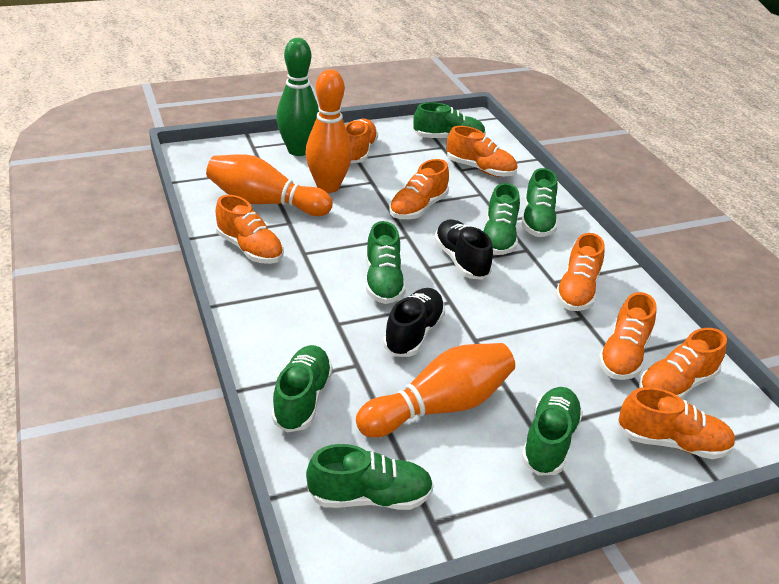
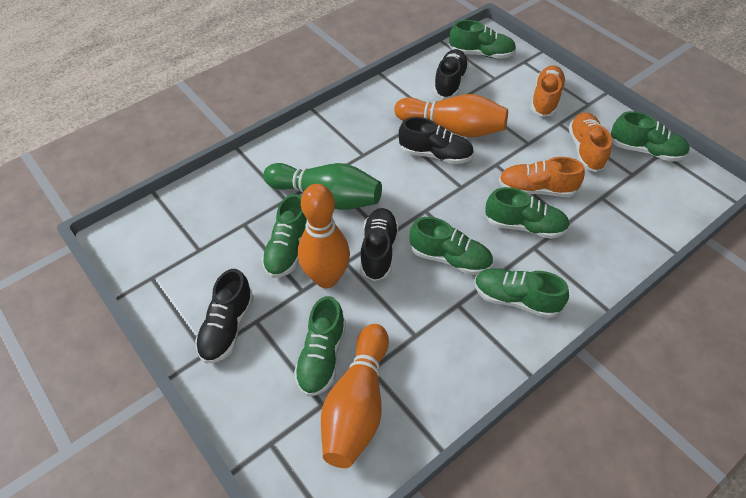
black shoe: [383,288,445,357] [434,220,493,280] = 2 -> [195,269,254,364] [360,208,399,281] [399,117,474,164] [433,49,469,99] = 4
orange shoe: [215,195,284,264] [345,119,378,163] [389,159,449,219] [447,126,517,177] [555,233,604,311] [598,292,657,380] [617,387,736,459] [639,328,727,399] = 8 -> [499,157,585,197] [531,65,566,117] [568,112,612,172] = 3

